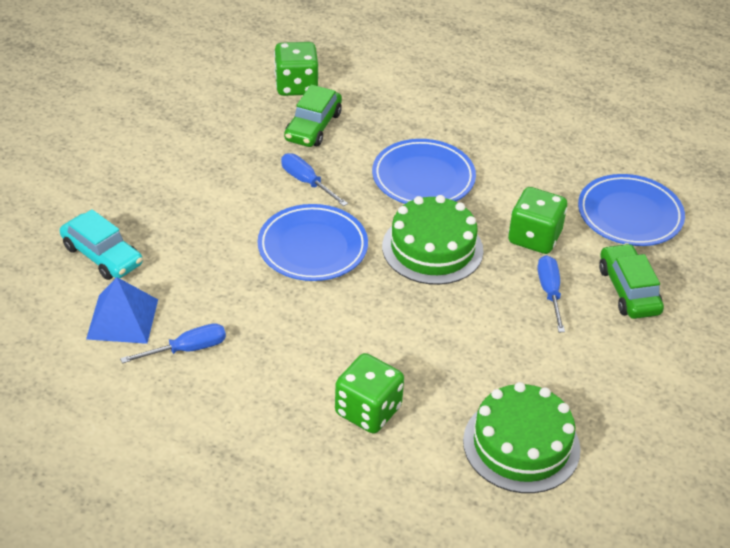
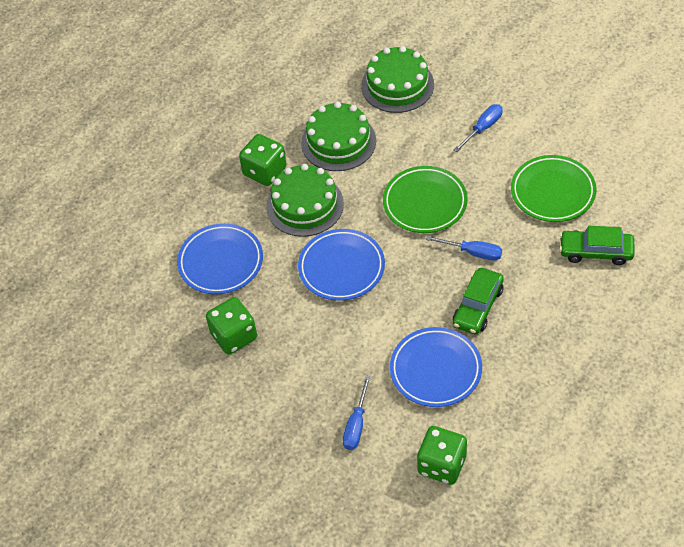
blue pyramid: [86,277,158,344] = 1 -> none = 0
green cake: [382,195,484,285] [463,382,581,493] = 2 -> [266,164,344,237] [301,102,376,171] [361,46,434,113] = 3
green plate: none = 0 -> [383,166,468,233] [511,155,596,222] = 2
turquoise car: [60,209,143,280] = 1 -> none = 0

